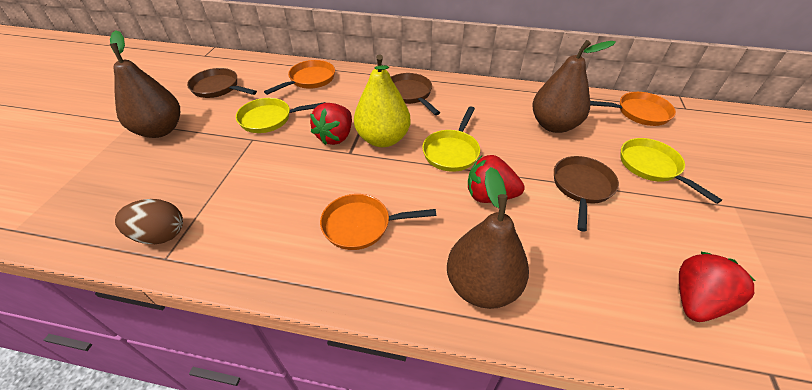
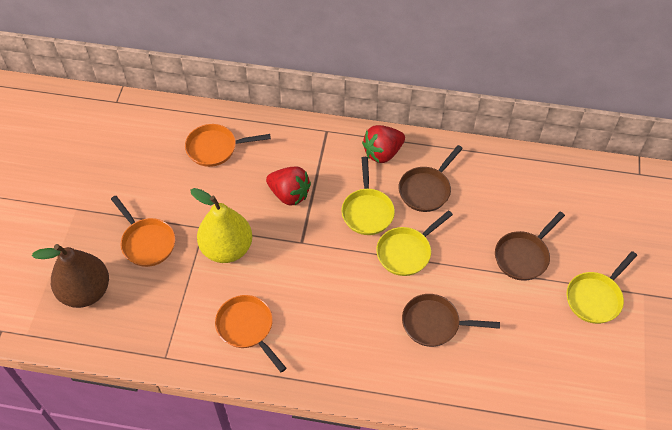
brown egg: [115,199,183,244] = 1 -> none = 0
brown pear: [110,30,180,138] [447,167,529,309] [532,40,616,133] = 3 -> [32,244,109,308] = 1
red strawberry: [310,103,352,145] [468,155,525,203] [679,252,756,322] = 3 -> [266,167,311,206] [362,125,405,163] = 2

